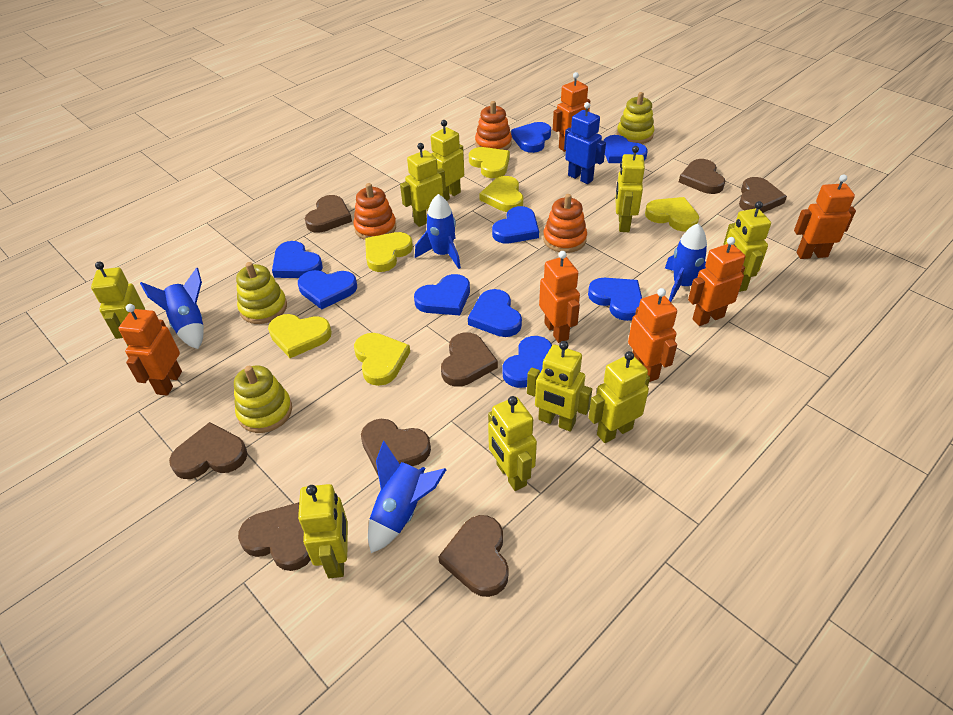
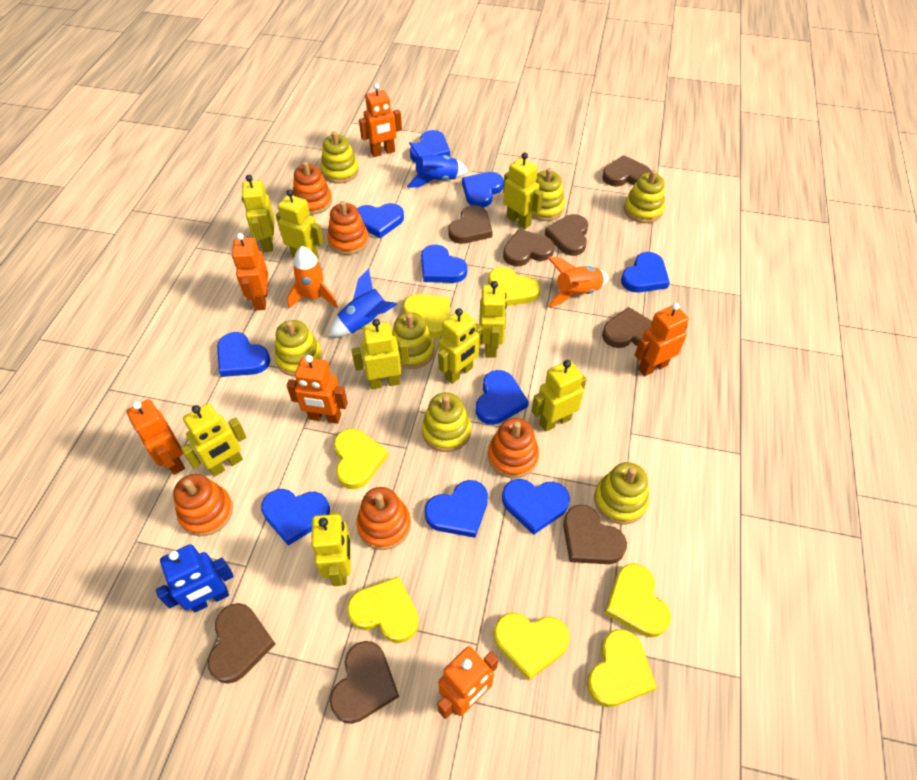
blue heart: [272,241,323,278] [298,270,357,310] [414,274,470,315] [468,289,522,337] [492,206,539,243] [503,336,552,388] [511,122,551,153] [588,278,642,321] [604,135,648,163] = 9 -> [217,332,271,377] [261,489,330,546] [357,203,404,238] [410,130,450,163] [421,244,467,283] [425,480,488,538] [462,172,504,208] [476,370,529,425] [502,479,570,535] [621,252,670,293] = 10
blue rocket: [140,267,204,349] [368,441,447,553] [415,194,461,269] [665,224,707,302] = 4 -> [329,268,397,337] [407,142,468,188] = 2
orange rocket: none = 0 -> [287,246,338,309] [548,257,609,307] = 2
orange stacking toy: [353,183,396,240] [475,101,512,150] [543,194,587,253] = 3 -> [173,474,233,536] [293,161,332,215] [327,201,369,255] [356,487,411,550] [488,418,539,478] = 5
yellow heart: [268,314,332,358] [354,333,410,386] [365,232,413,272] [469,147,510,178] [479,176,523,212] [645,197,699,232] = 6 -> [334,428,388,489] [347,576,419,643] [403,294,450,337] [488,267,540,306] [494,612,570,681] [586,629,657,707] [604,563,671,637] = 7
yellow stacking toy: [234,365,292,433] [236,262,287,324] [617,92,654,144] = 3 -> [275,320,322,377] [321,131,359,184] [392,312,435,369] [422,392,471,452] [532,168,565,221] [594,462,649,525] [624,170,665,223] = 7

